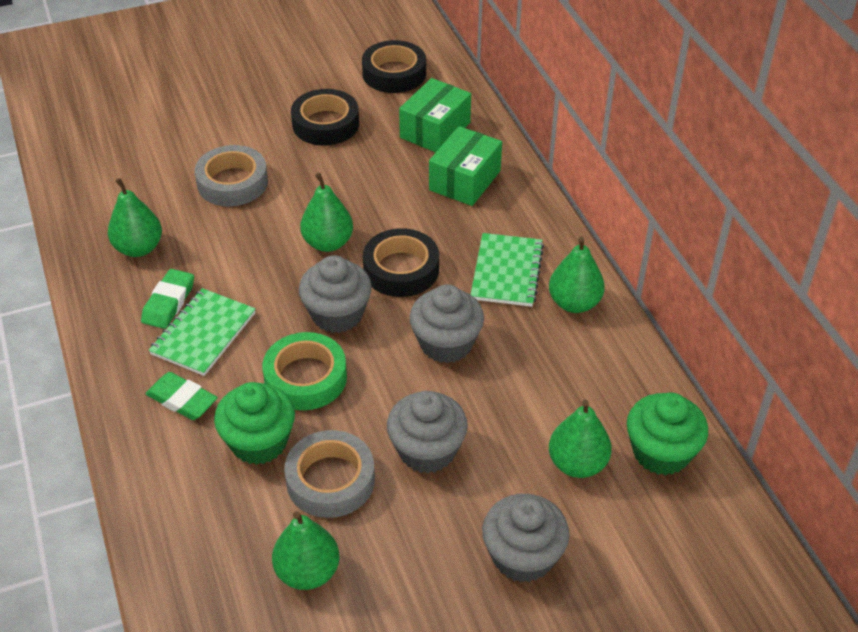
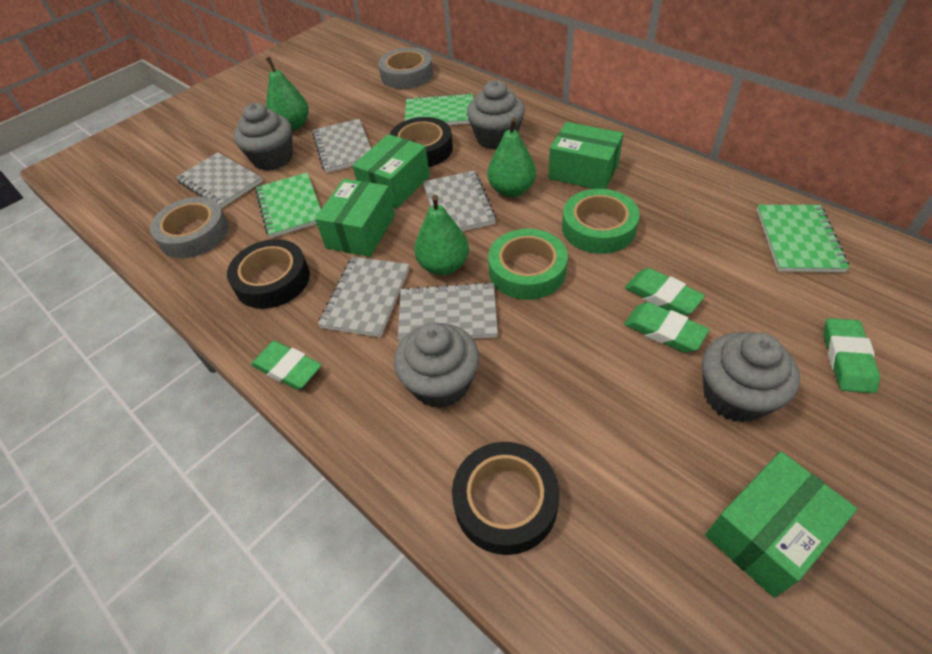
green box: [399,78,471,152] [429,126,502,206] = 2 -> [315,179,395,257] [352,134,430,209] [548,122,624,189] [705,451,857,598] = 4
green cupcake: [214,382,295,465] [627,393,708,475] = 2 -> none = 0
green eraser: [141,269,194,329] [146,372,218,420] = 2 -> [251,341,322,390] [624,302,709,353] [625,268,705,315] [823,318,880,393] = 4
green notebook: [149,288,256,376] [470,233,544,307] = 2 -> [255,173,321,238] [405,93,473,125] [757,205,849,272] = 3
green pear: [108,178,162,257] [272,511,339,590] [300,173,353,252] [549,237,605,313] [549,400,612,478] = 5 -> [266,57,309,131] [414,195,469,275] [487,117,536,197] = 3
green tape: [262,332,347,410] = 1 -> [488,229,568,300] [562,189,640,254] = 2
grey notebook: none = 0 -> [176,152,263,208] [312,119,371,173] [318,257,409,337] [398,282,498,343] [423,171,497,231] = 5

